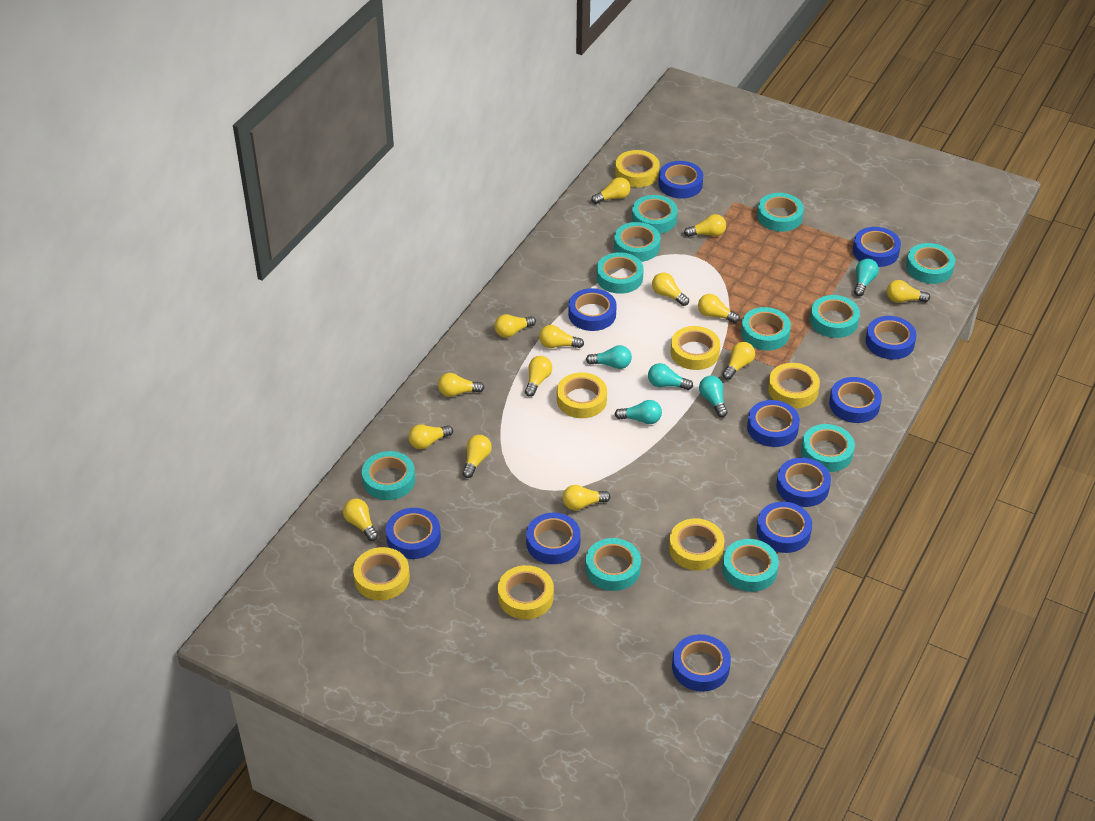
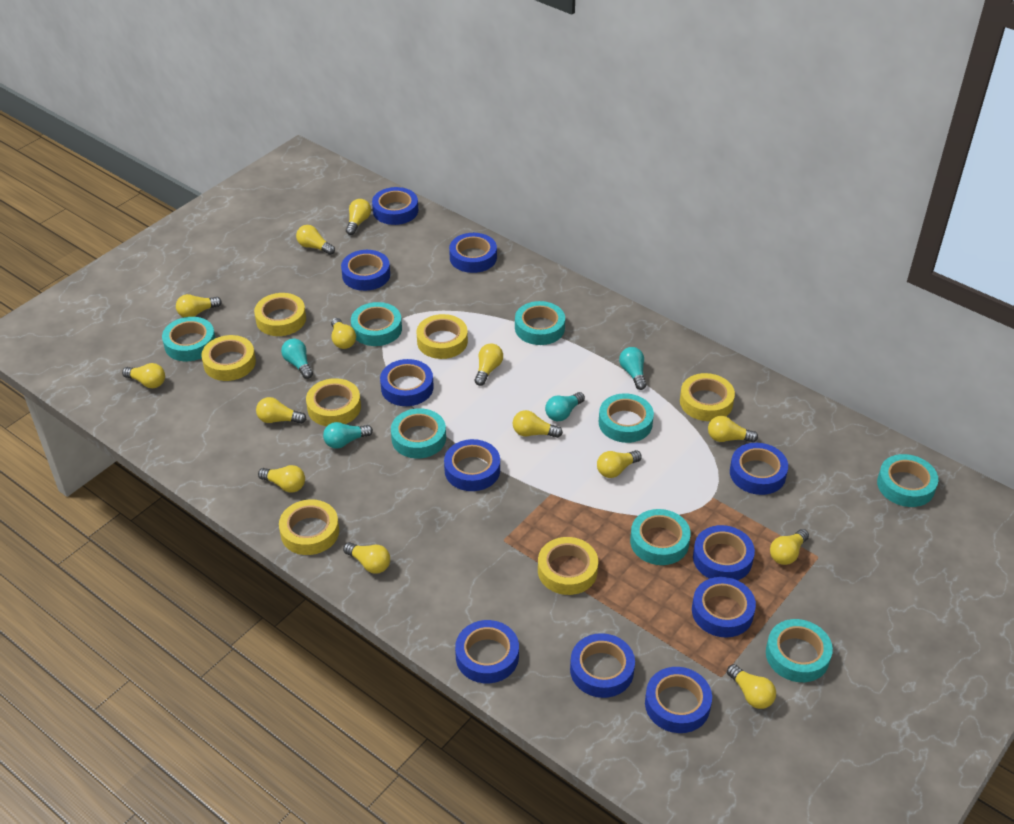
turquoise light bulb: [586,345,632,369] [615,400,662,424] [648,363,693,390] [699,376,728,417] [854,259,879,296] = 5 -> [281,339,313,379] [323,422,373,449] [545,392,585,421] [619,347,647,390] = 4
turquoise tape: [362,451,415,500] [586,538,641,591] [596,252,644,294] [614,222,660,262] [632,195,678,234] [722,539,779,592] [741,307,791,350] [757,193,804,232] [801,424,855,472] [810,295,860,338] [906,243,955,284] = 11 -> [162,317,215,361] [351,302,402,346] [391,408,446,459] [515,301,565,345] [599,393,654,443] [630,509,691,565] [766,619,833,682] [877,454,938,507] = 8

